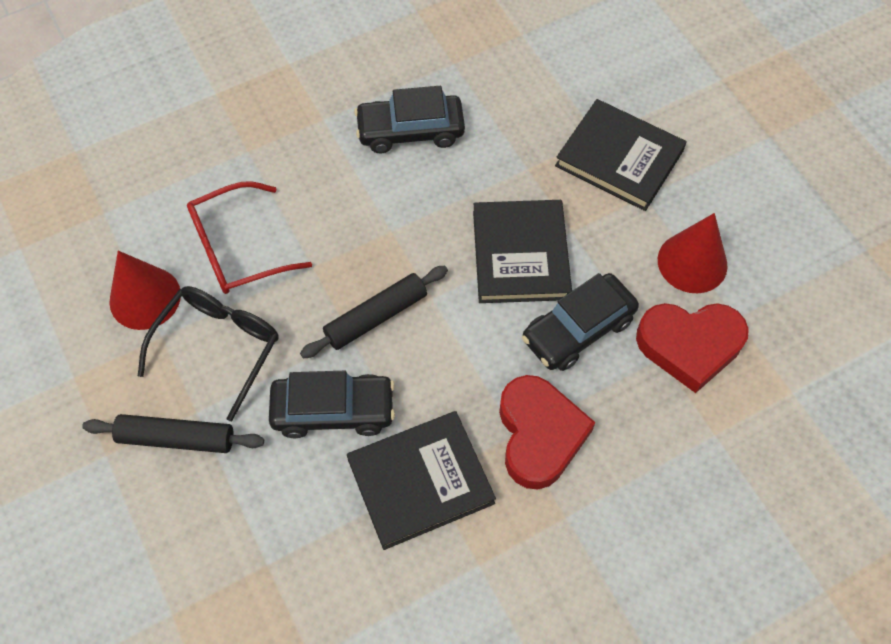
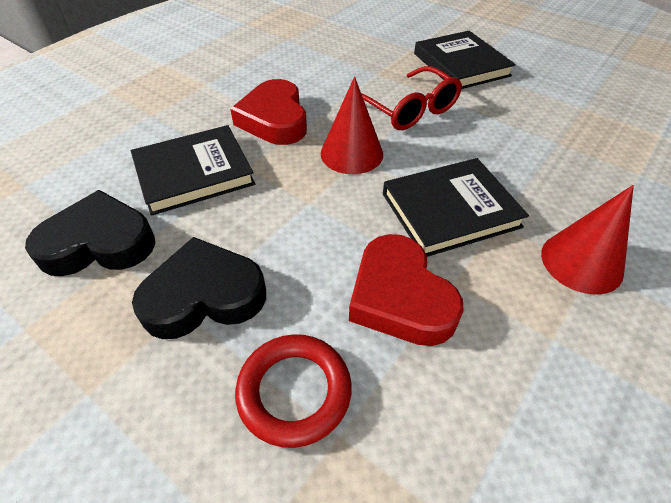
black car: [269,371,395,438] [354,86,465,153] [522,273,639,371] = 3 -> none = 0
black glasses: [138,286,279,421] = 1 -> none = 0
black heart: none = 0 -> [25,190,155,276] [132,237,266,339] = 2
black rolling pin: [82,414,264,453] [300,266,448,358] = 2 -> none = 0
red ring: none = 0 -> [235,334,352,448] = 1

